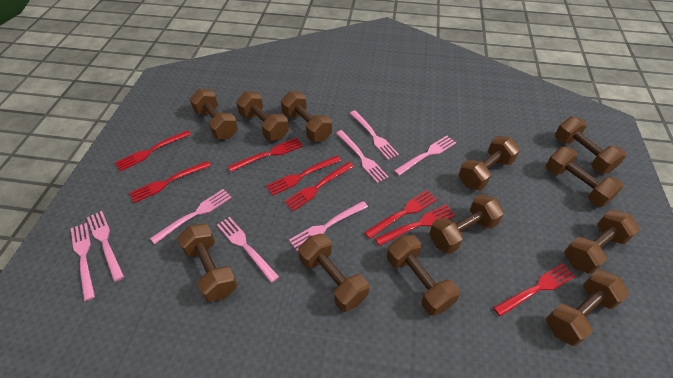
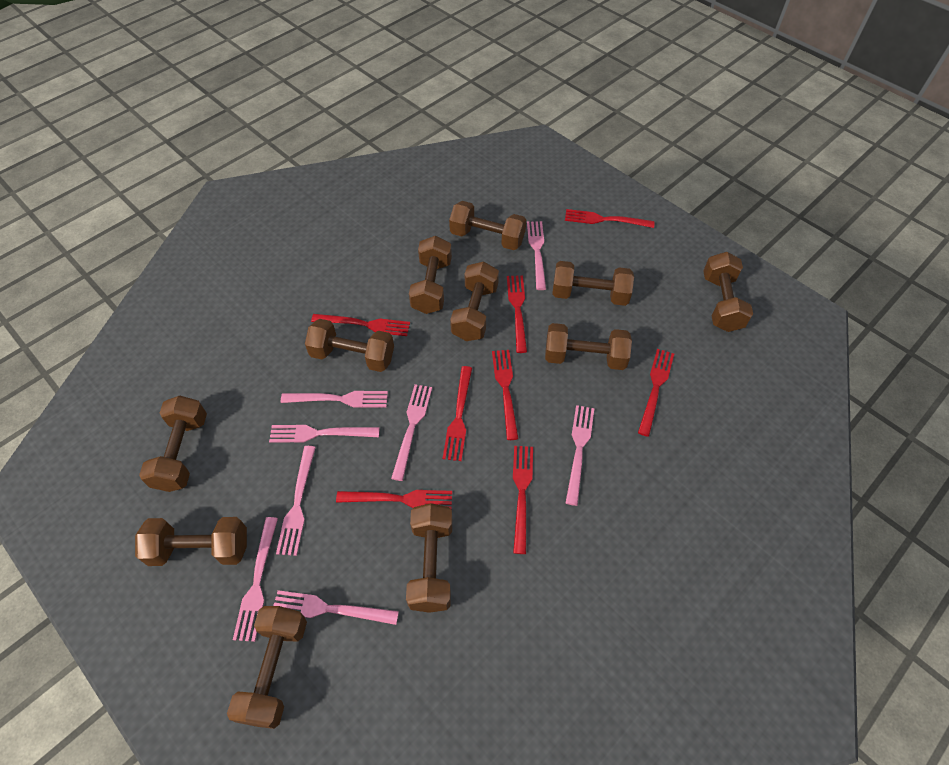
brown dumbbell: [177,224,237,302] [190,89,238,139] [236,91,289,141] [281,91,332,142] [298,234,369,312] [387,235,460,316] [429,194,504,254] [458,136,520,190] [546,147,623,207] [546,269,630,346] [555,116,626,174] [564,209,640,274] = 12 -> [135,517,247,566] [139,396,207,492] [227,606,307,729] [305,319,394,372] [406,503,452,613] [409,236,452,314] [449,201,526,250] [450,262,499,341] [545,323,632,370] [552,261,634,306] [703,252,753,332] = 11

